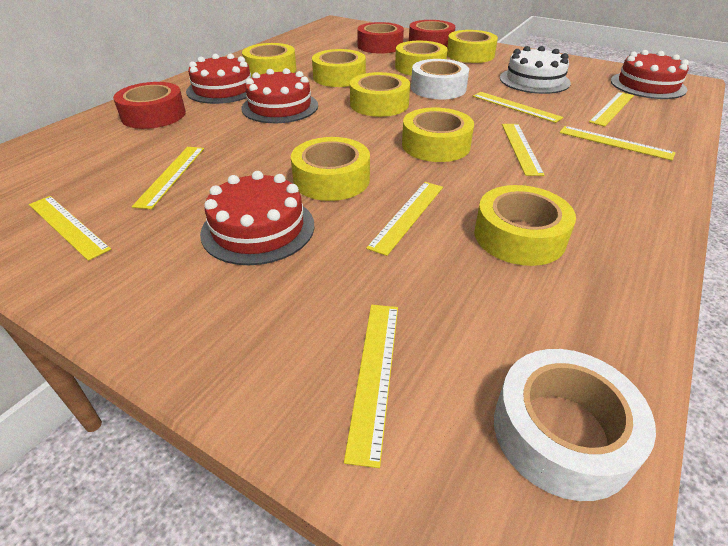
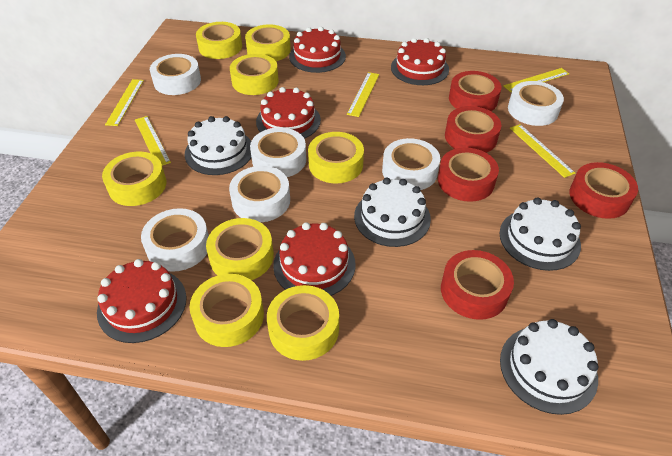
red cake: [186,54,251,104] [200,171,314,265] [242,68,318,123] [611,50,689,99] = 4 -> [97,259,186,343] [256,87,321,139] [273,222,355,296] [289,26,346,73] [391,38,449,85] = 5
red tape: [113,82,186,129] [357,22,404,54] [409,20,455,47] = 3 -> [438,147,499,202] [441,250,514,320] [445,106,501,153] [449,71,501,111] [569,162,638,219] = 5
white cake: [500,46,571,94] = 1 -> [185,116,251,175] [354,178,431,247] [500,197,581,271] [500,319,599,415] = 4
white tape: [411,59,469,99] [494,349,656,501] = 2 -> [141,208,209,272] [150,54,201,95] [229,166,290,222] [250,127,306,177] [382,138,440,190] [508,81,564,126] = 6
yellow ruler: [29,196,111,261] [132,147,204,209] [344,305,398,468] [366,182,443,256] [472,92,563,123] [502,124,545,176] [560,126,675,161] [589,92,634,127] = 8 -> [105,79,144,126] [135,116,171,166] [347,72,379,117] [503,68,569,92] [510,124,575,178] = 5

